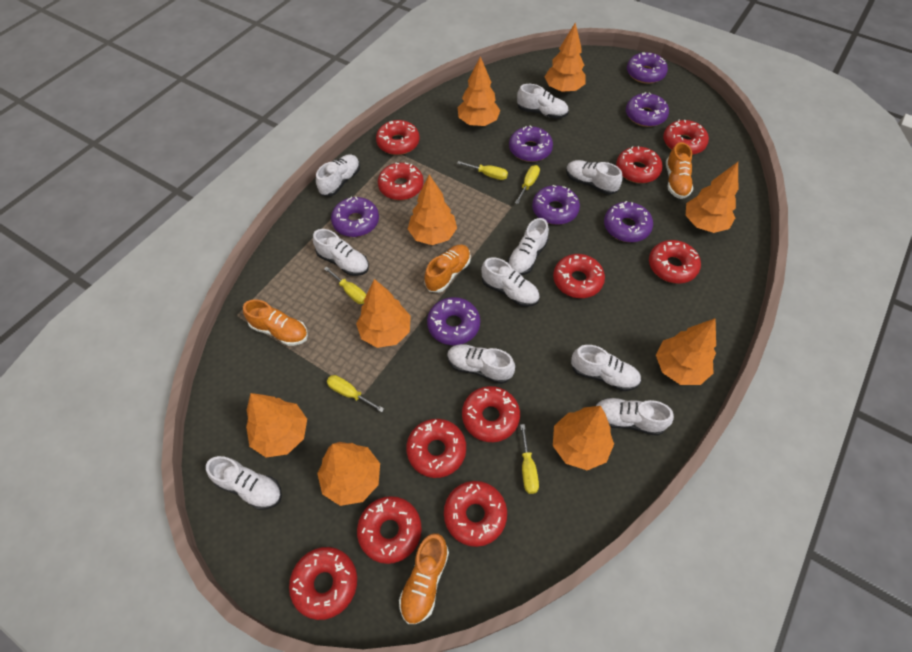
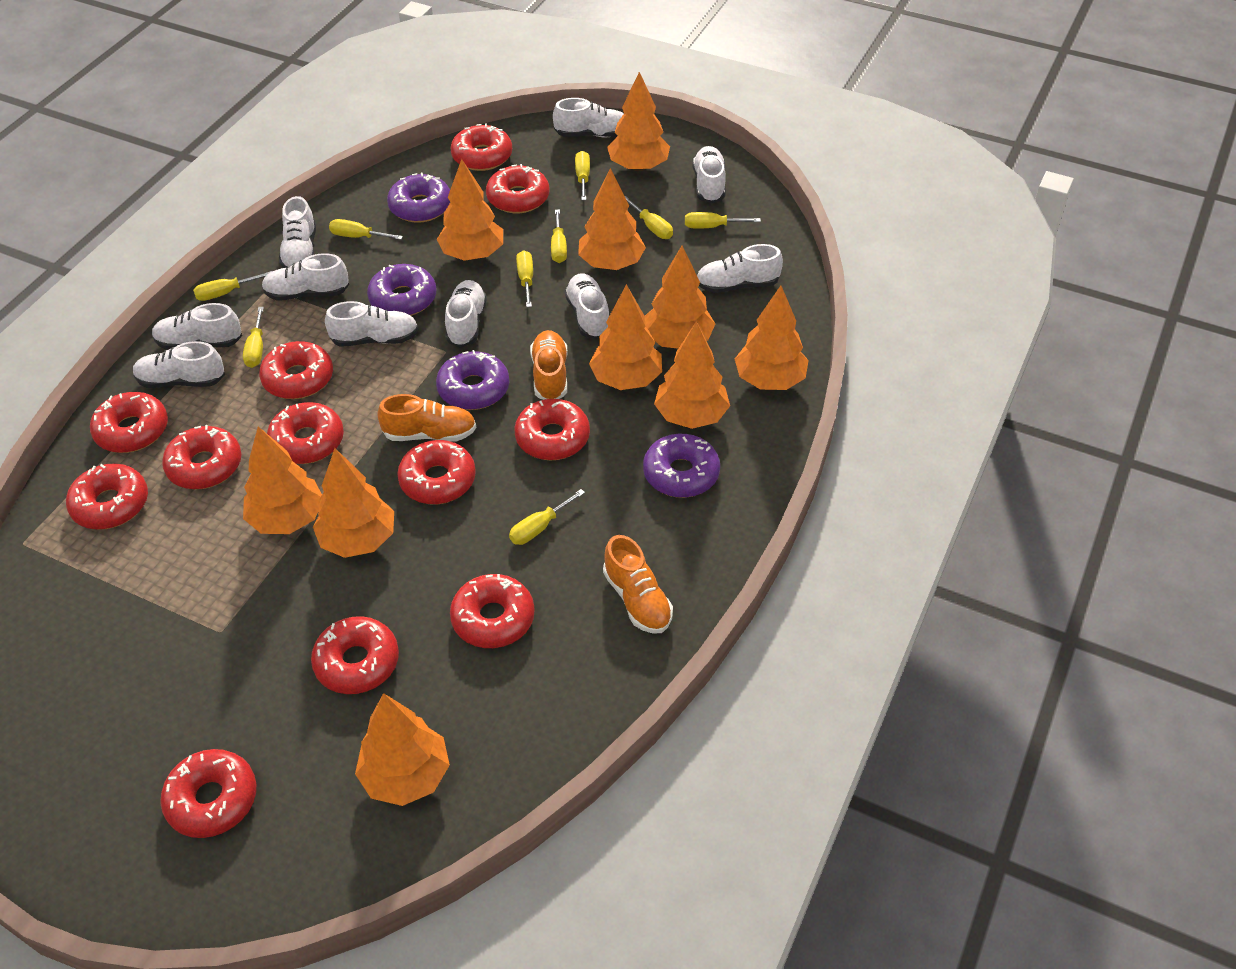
orange shoe: [243,299,308,346] [399,533,449,624] [424,245,471,293] [666,142,693,199] = 4 -> [377,394,476,442] [530,330,568,400] [603,535,673,634] = 3
orange tree: [246,393,307,458] [317,442,380,506] [356,279,411,348] [408,174,457,245] [458,56,500,126] [545,22,585,93] [553,406,614,470] [656,318,716,385] [686,162,738,233] = 9 -> [243,427,322,534] [313,448,394,558] [355,693,450,806] [437,159,503,261] [578,168,646,270] [589,284,662,390] [607,72,670,171] [645,246,715,349] [654,321,730,429] [735,286,809,390] = 10
purple donut: [331,197,379,237] [427,297,480,345] [509,126,553,162] [532,185,580,225] [604,201,653,242] [626,92,669,127] [627,52,668,84] = 7 -> [367,264,436,316] [387,172,450,223] [436,350,509,410] [643,434,720,498] = 4
red donut: [289,547,357,620] [357,496,422,564] [376,120,420,155] [378,163,424,200] [406,419,466,478] [444,481,507,547] [462,386,520,442] [553,254,605,298] [616,146,663,183] [649,240,701,284] [663,120,709,155] = 11 -> [66,463,148,530] [90,392,168,453] [160,749,256,838] [162,425,241,490] [259,341,333,399] [267,402,344,464] [311,616,399,694] [397,440,476,504] [450,123,512,171] [450,574,535,648] [486,164,549,214] [514,399,590,461] = 12
yellow screwdriver: [324,266,366,304] [327,375,384,412] [457,161,508,180] [515,165,540,204] [520,424,539,494] = 5 -> [193,271,272,301] [243,307,264,368] [329,219,403,240] [509,489,585,545] [516,250,533,307] [551,210,567,263] [575,151,590,200] [625,196,673,239] [685,212,761,229] = 9

